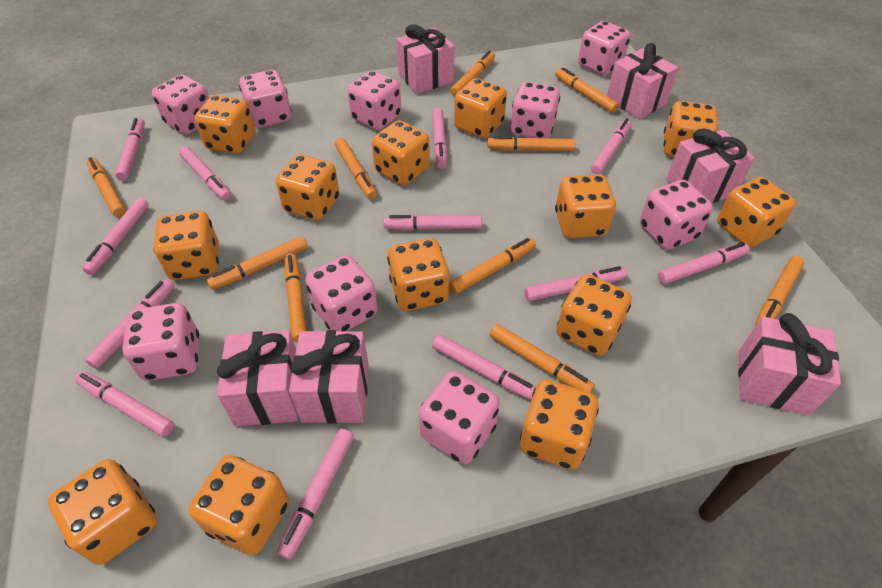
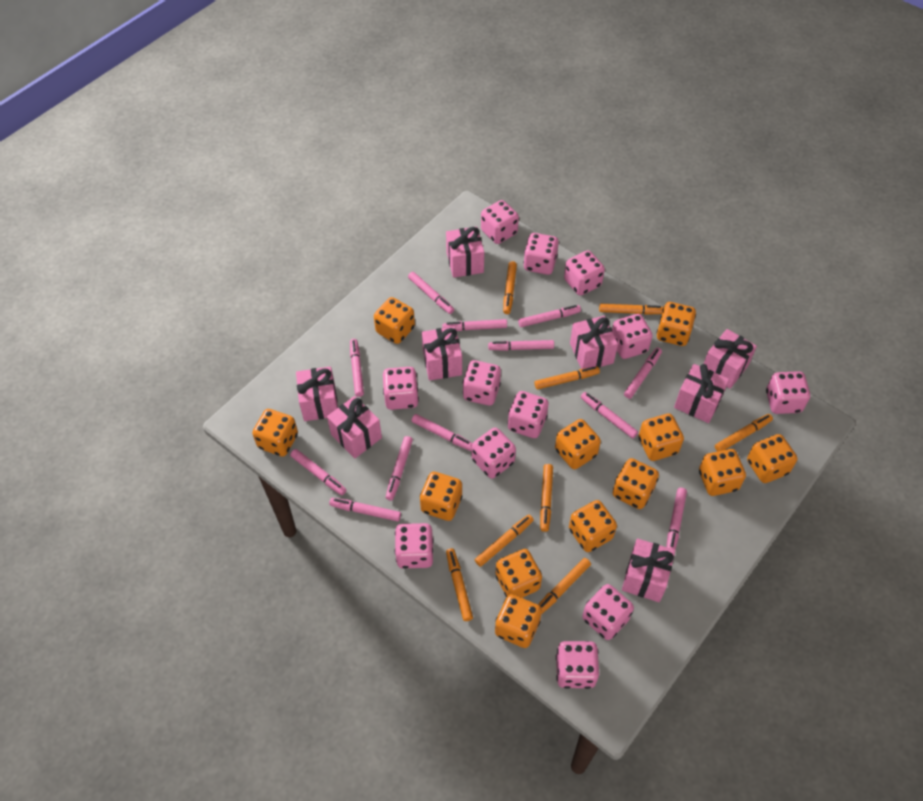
orange dice: [48,459,157,565] [153,211,219,280] [188,455,289,555] [195,95,255,154] [276,154,340,221] [372,120,430,185] [387,238,449,311] [454,78,507,138] [520,380,599,469] [555,175,616,238] [557,274,632,356] [663,101,718,157] [717,177,796,247] = 13 -> [252,409,298,457] [374,297,415,344] [420,472,462,521] [495,549,542,598] [495,594,542,648] [555,419,601,469] [569,500,617,552] [613,458,659,509] [638,414,684,461] [657,302,696,346] [699,449,746,496] [747,434,797,483] = 12
orange marker: [87,158,126,217] [207,236,308,290] [285,253,307,343] [335,138,377,199] [449,238,536,294] [450,51,495,96] [487,136,575,151] [489,324,595,393] [555,67,619,113] [755,256,804,326] = 10 -> [446,548,473,621] [475,515,534,567] [503,261,517,314] [534,366,600,389] [538,558,591,614] [540,464,553,532] [599,304,663,315] [715,414,773,452] = 8
pink dice: [122,303,199,381] [152,74,209,135] [239,70,292,128] [305,255,378,331] [347,70,401,130] [419,371,500,464] [510,82,560,138] [578,21,631,75] [640,180,713,250] = 9 -> [383,367,419,410] [395,523,434,569] [463,360,501,406] [472,428,516,478] [481,200,519,244] [508,391,548,438] [523,233,559,275] [556,641,599,689] [564,250,605,296] [582,584,634,640] [612,314,653,359] [766,371,810,414] = 12
pink gift: [217,330,298,427] [289,330,369,424] [397,25,454,94] [607,43,678,119] [667,129,754,203] [738,313,841,415] = 6 -> [296,367,338,421] [327,396,382,458] [422,327,462,380] [446,227,484,278] [570,316,618,369] [622,539,675,602] [674,364,729,423] [704,329,757,389] = 8

